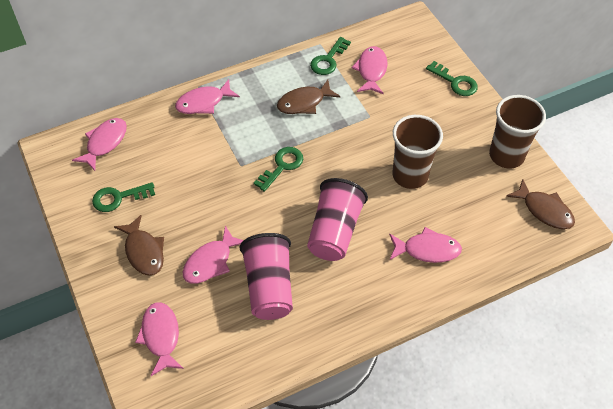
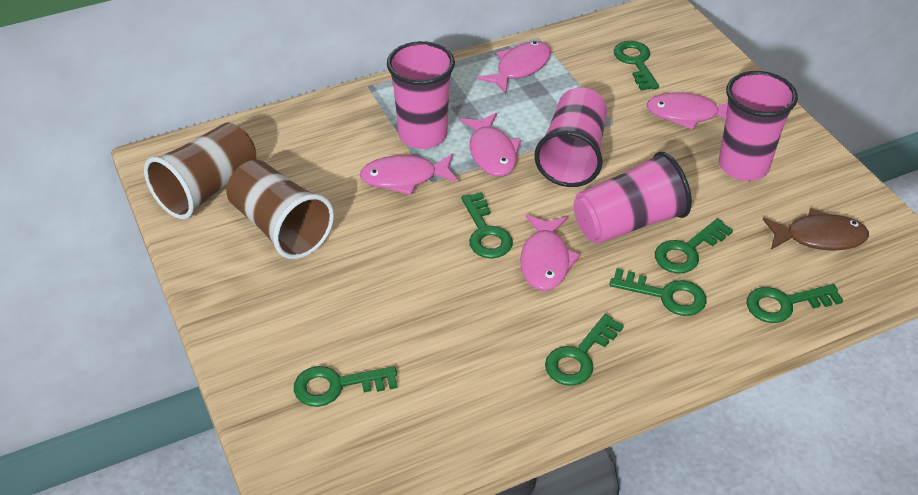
brown fish: [114,215,164,276] [277,80,340,114] [506,179,575,229] = 3 -> [763,208,869,251] = 1
green key: [92,182,155,212] [254,147,303,192] [310,37,351,75] [426,61,478,96] = 4 -> [294,366,398,407] [461,192,513,258] [545,314,624,386] [609,269,707,316] [614,41,659,91] [655,218,733,274] [746,284,843,323] = 7
pink cup: [239,233,293,320] [307,178,368,261] = 2 -> [387,41,455,149] [534,87,607,187] [574,152,692,244] [719,71,798,181] = 4
pink fish: [72,118,127,171] [135,302,184,376] [175,79,240,114] [183,226,244,284] [351,46,388,94] [389,227,462,263] = 6 -> [360,154,458,195] [460,113,521,176] [477,41,551,94] [520,215,580,291] [647,93,728,130] = 5

